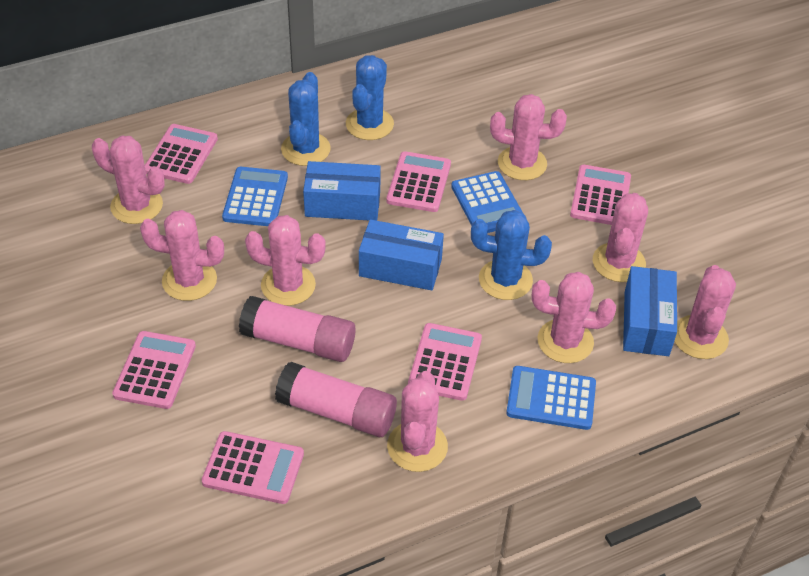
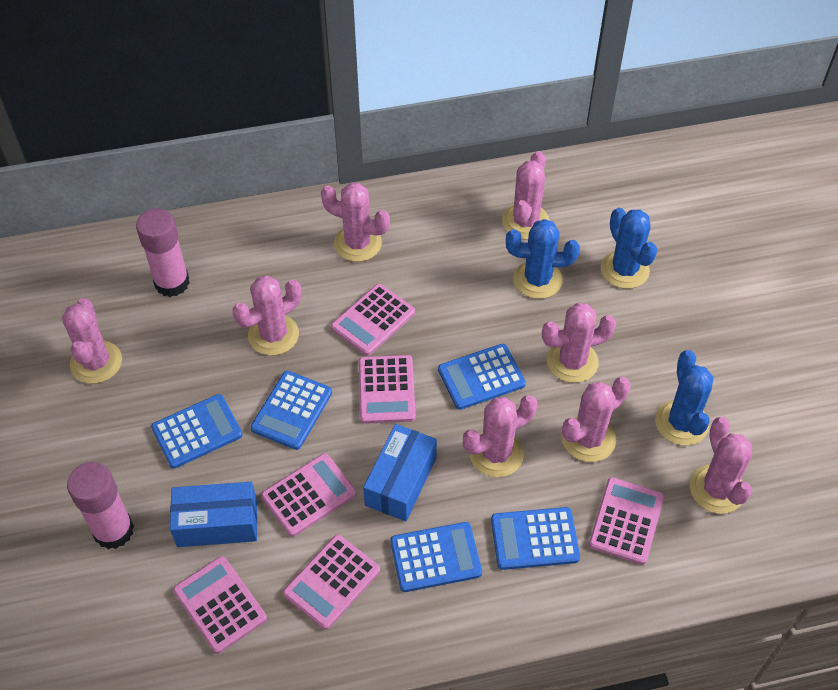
blue box: [303,161,381,221] [359,219,444,290] [623,266,677,356] = 3 -> [170,482,257,547] [363,424,437,521] = 2
blue calculator: [222,167,288,226] [451,171,523,233] [506,366,596,430] = 3 -> [151,394,243,469] [250,371,332,450] [390,522,482,592] [438,344,526,410] [491,507,580,570] = 5

